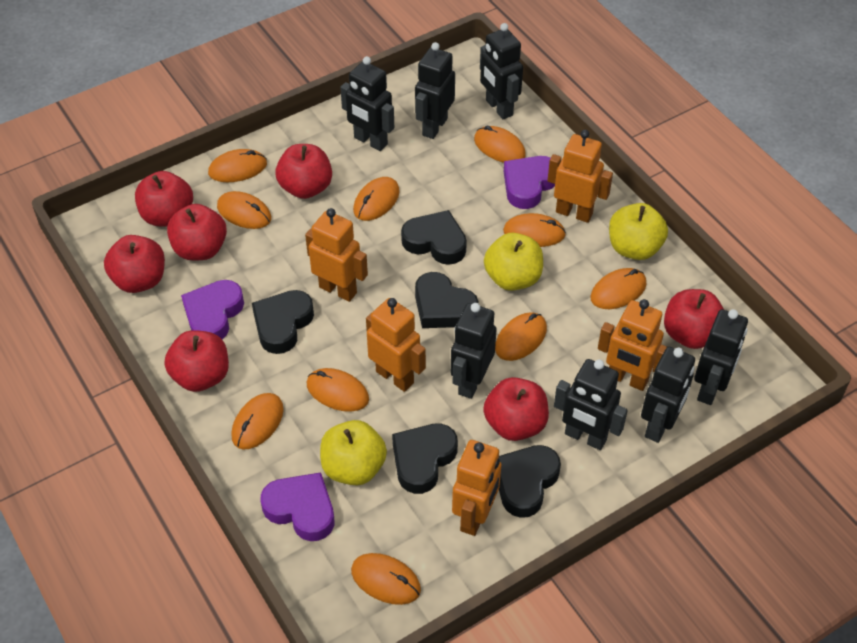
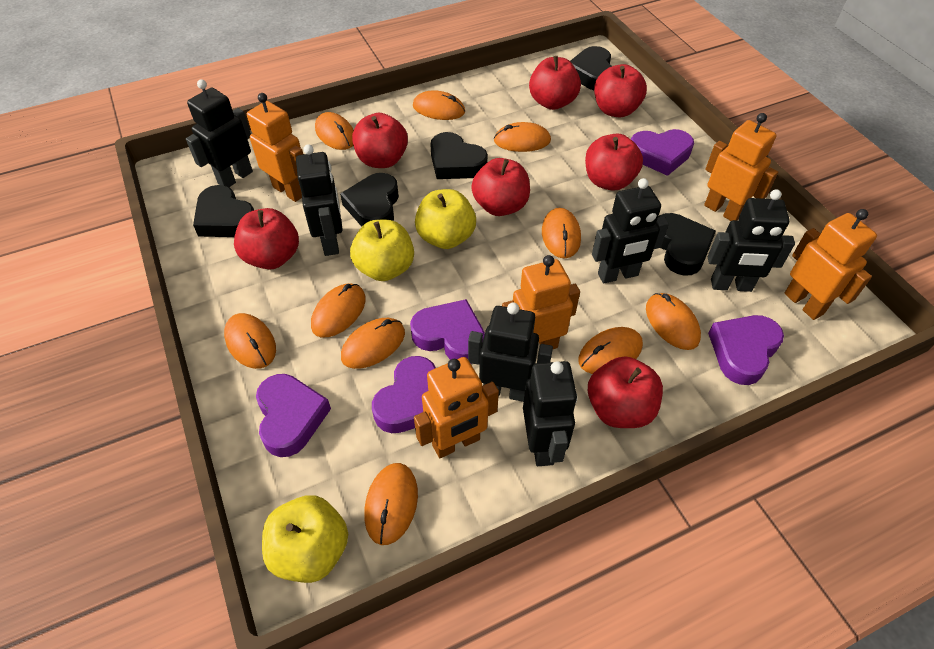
black robot: [340,56,394,151] [415,42,455,139] [451,303,497,399] [480,23,523,119] [554,359,628,450] [641,347,695,443] [694,309,748,405] = 7 -> [186,79,253,187] [296,144,343,256] [468,302,553,402] [523,361,578,466] [592,178,669,283] [708,189,795,292] = 6
purple heart: [181,280,244,339] [260,472,334,541] [504,156,555,209] = 3 -> [256,374,331,457] [372,356,436,433] [410,299,485,364] [631,129,694,176] [708,315,784,385] = 5

